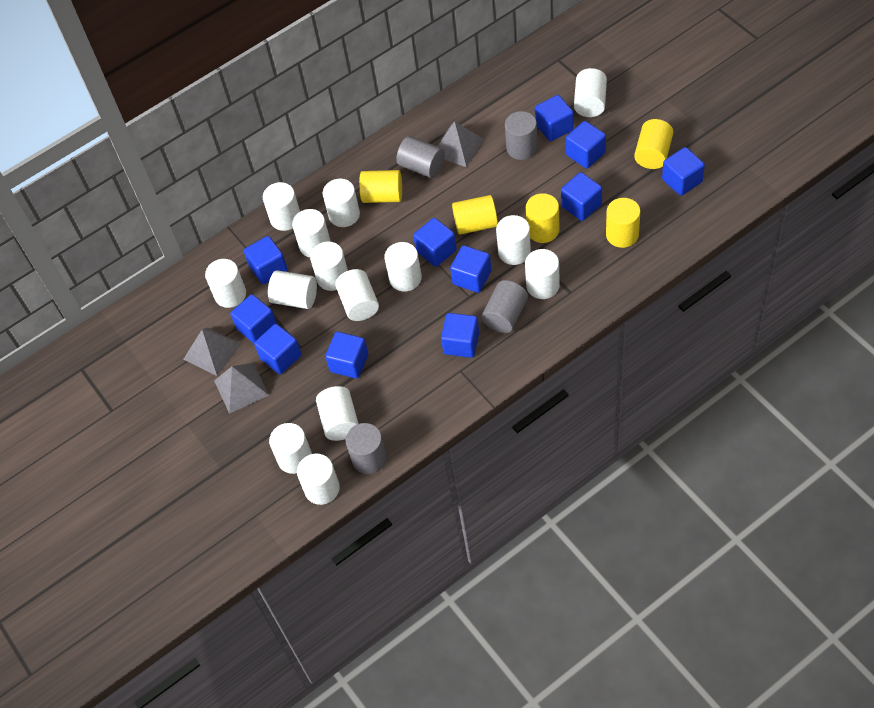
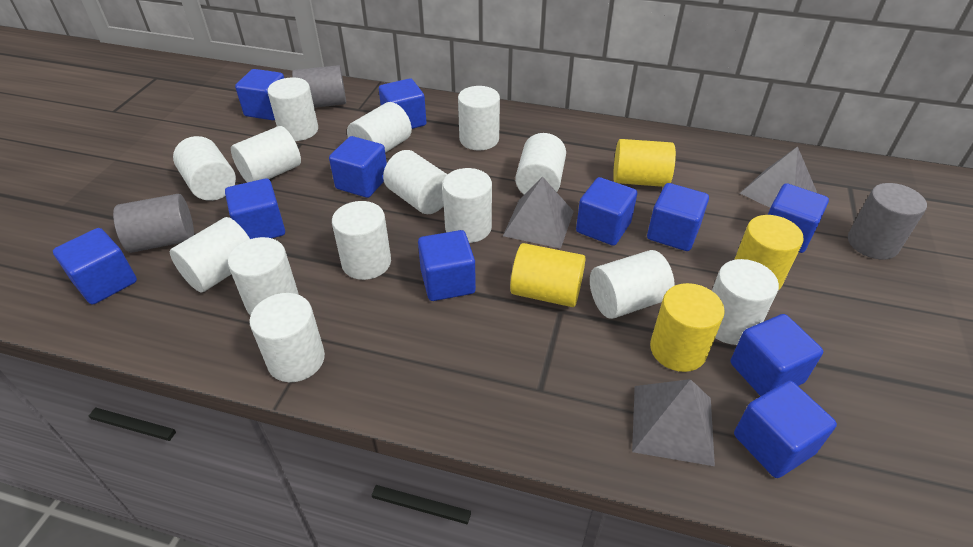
grey cylinder: [346,423,387,474] [396,136,445,178] [482,280,528,333] [505,111,538,160] = 4 -> [113,194,194,253] [292,65,346,108] [848,183,927,259] = 3
yellow cylinder: [359,170,402,203] [452,195,498,235] [526,193,560,243] [606,198,640,248] [634,119,673,169] = 5 -> [510,243,586,307] [613,139,676,187] [650,283,725,372] [734,215,804,290] = 4

